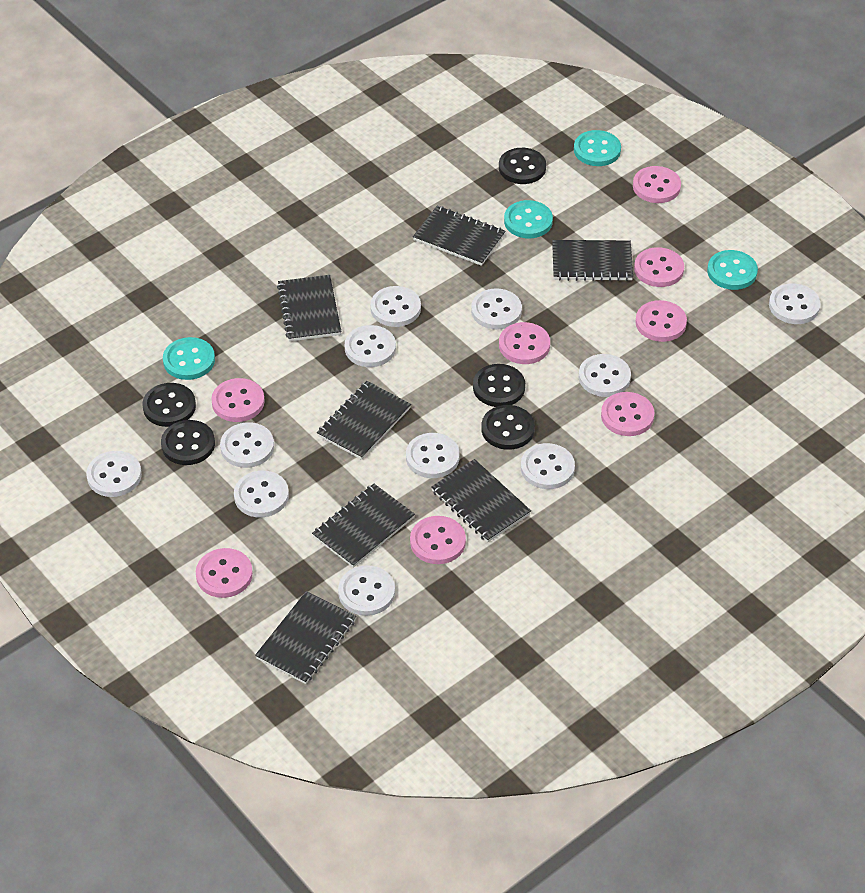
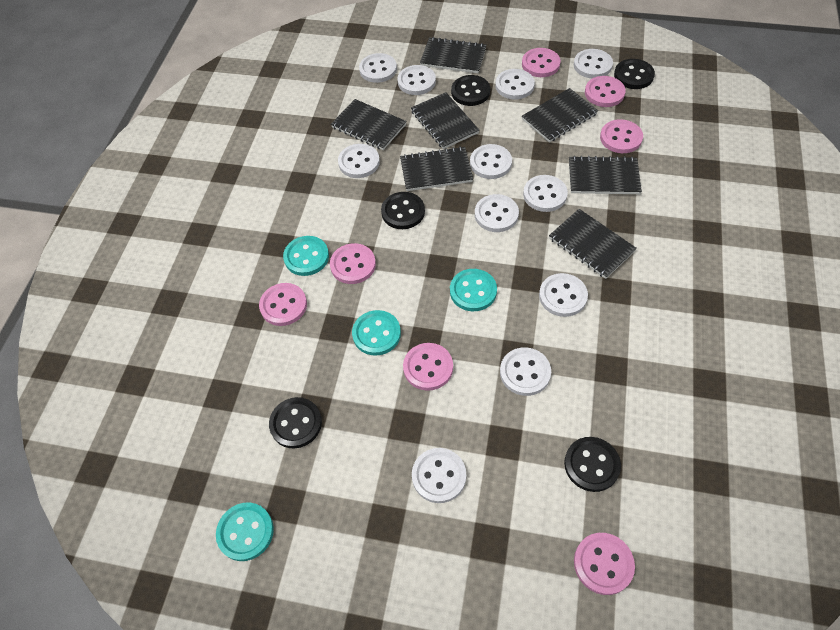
pink button: [196,548,253,598] [211,378,265,422] [410,516,466,564] [499,322,550,364] [601,392,654,436] [633,166,681,203] [634,247,684,287] [635,300,687,342] = 8 -> [259,283,307,326] [330,243,376,284] [403,343,453,391] [522,48,561,77] [574,533,635,595] [585,76,626,107] [600,119,643,153] = 7

